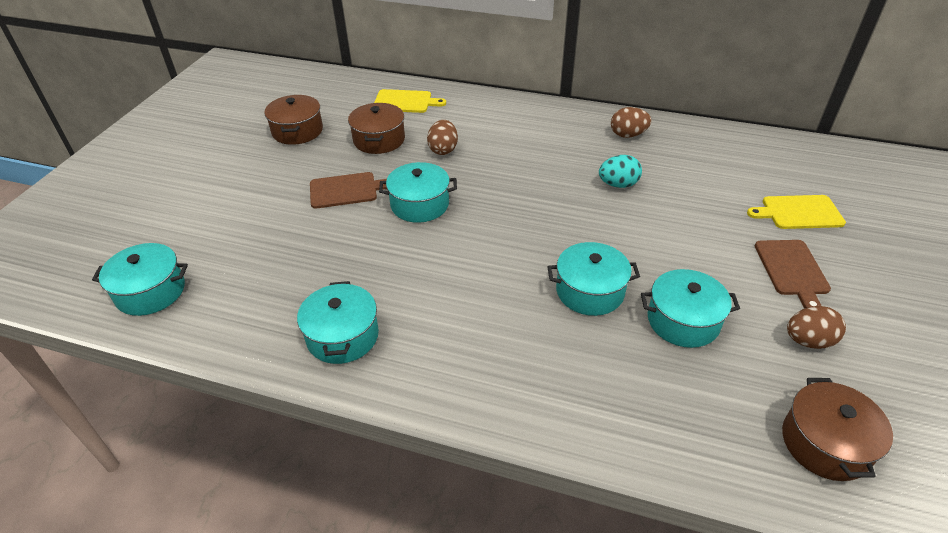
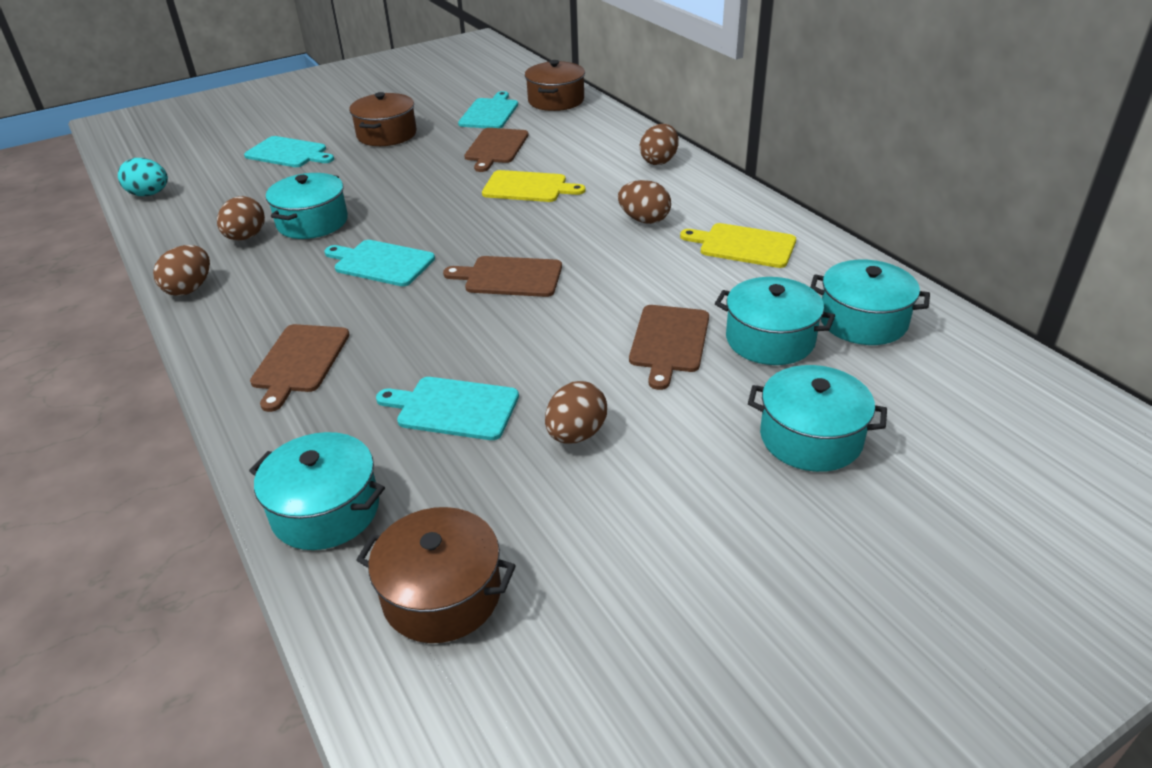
brown cutting board: [310,172,387,209] [755,240,831,308] = 2 -> [250,324,350,412] [443,256,562,297] [464,128,529,172] [629,305,709,390] = 4
brown egg: [427,120,458,155] [611,107,651,138] [787,306,846,349] = 3 -> [153,245,210,296] [217,196,265,241] [545,381,607,444] [618,180,671,224] [640,124,678,165] = 5
turquoise cutting board: none = 0 -> [244,136,334,167] [324,240,435,286] [376,377,519,440] [458,91,518,128] = 4

